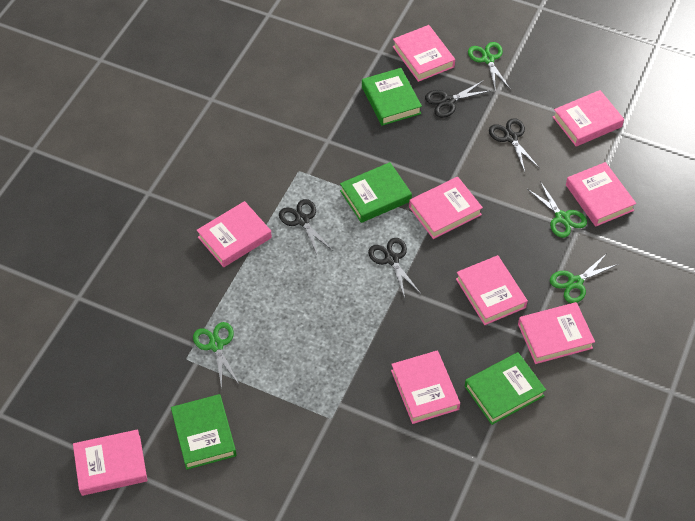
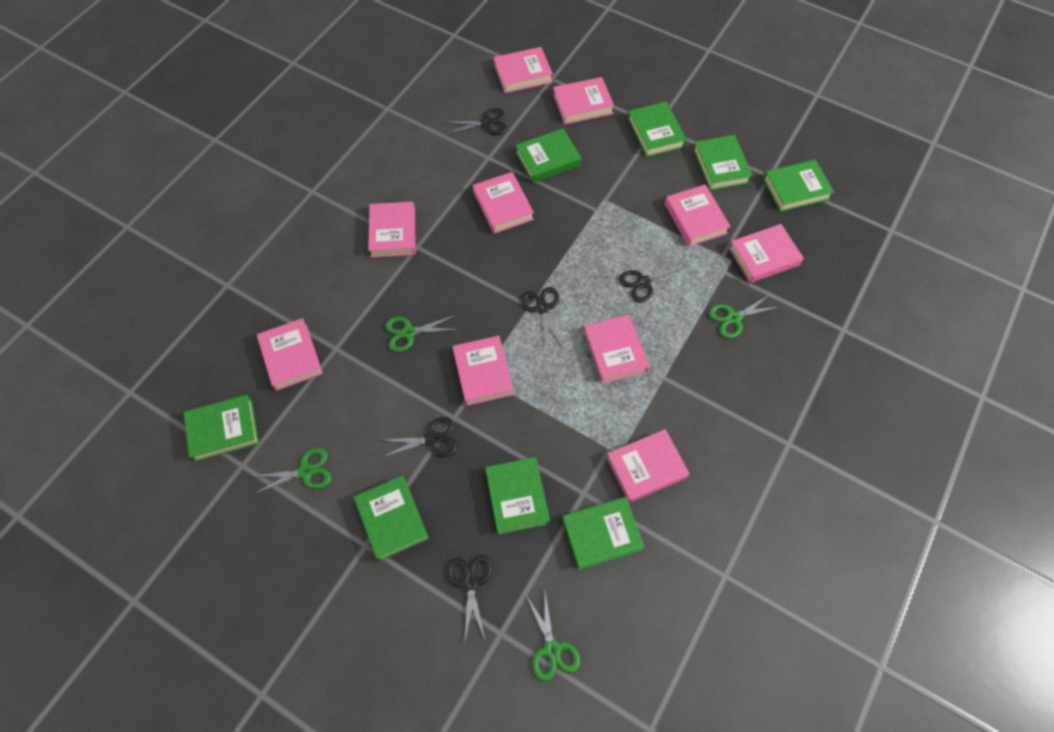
black scissors: [279,199,333,256] [368,238,421,298] [425,81,489,118] [489,118,539,172] = 4 -> [381,417,458,458] [444,108,507,135] [446,555,492,640] [521,287,563,351] [619,255,688,303] = 5
green book: [171,394,237,470] [340,162,412,223] [362,68,422,126] [465,352,546,425] = 4 -> [184,395,259,462] [354,476,429,561] [485,457,550,535] [515,128,581,183] [562,497,645,570] [628,102,687,157] [693,135,753,191] [763,160,834,212] = 8
pink book: [73,429,148,496] [197,201,272,267] [391,350,460,424] [393,25,455,82] [409,177,483,239] [456,255,528,325] [518,302,595,364] [553,90,624,146] [566,162,636,227] = 9 -> [257,318,323,391] [368,202,416,258] [452,336,514,406] [473,172,534,234] [494,47,553,93] [553,77,614,124] [584,315,649,384] [606,429,690,503] [665,184,731,247] [728,224,804,283] = 10

